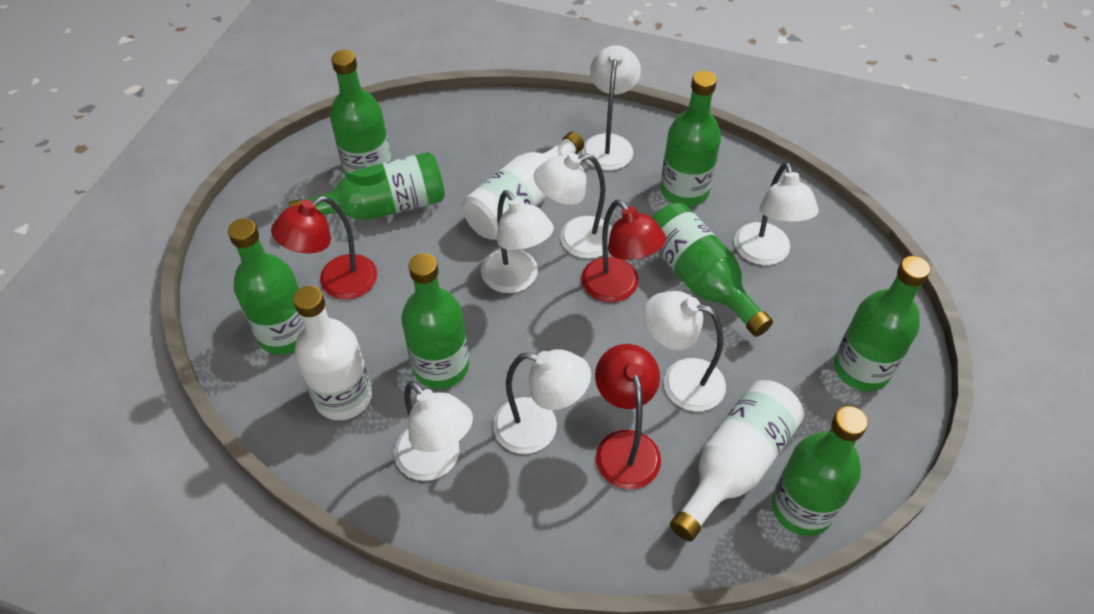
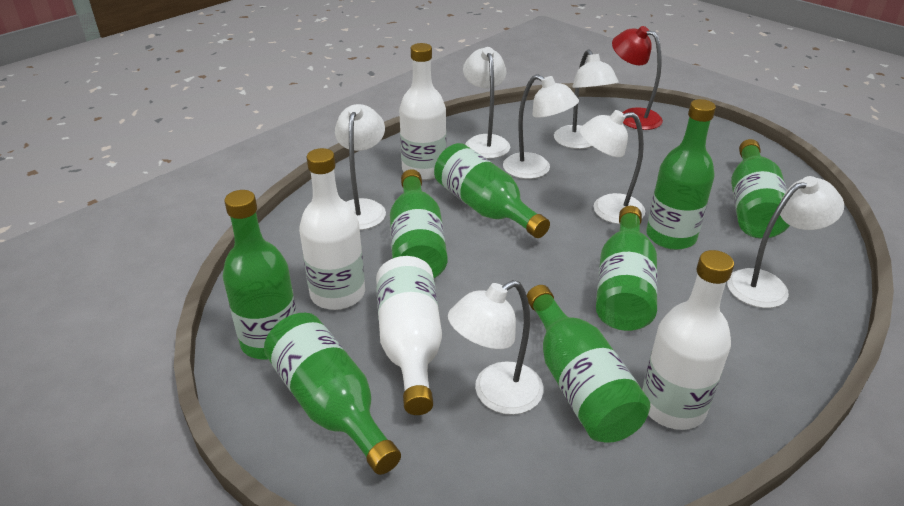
red lamp: [271,196,377,299] [581,200,666,303] [595,344,661,489] = 3 -> [612,26,663,130] = 1
white bottle: [293,286,372,420] [463,132,584,240] [670,380,804,541] = 3 -> [299,148,365,310] [376,256,442,415] [399,43,446,180] [642,250,734,430] = 4

